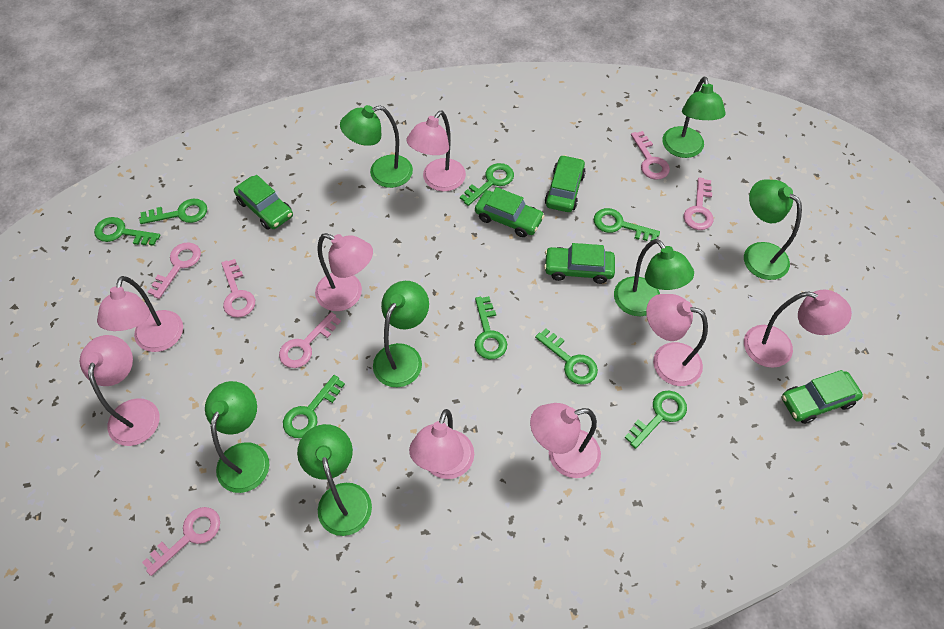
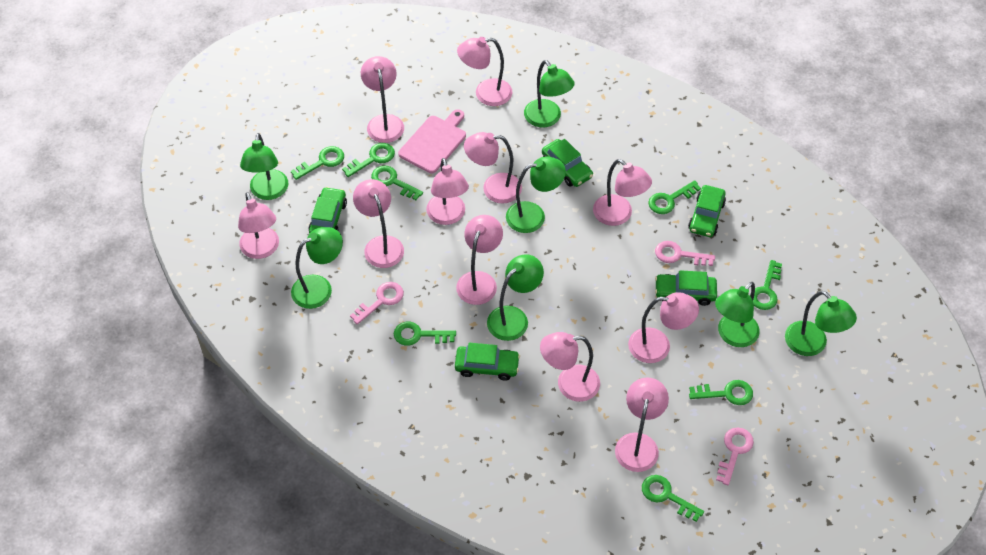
pink cutting board: none = 0 -> [398,109,466,173] = 1
pink key: [142,507,220,576] [148,242,201,299] [221,259,255,318] [279,312,341,368] [631,131,670,180] [684,177,714,230] = 6 -> [350,282,404,325] [655,241,715,266] [716,427,754,485] = 3
pink lamp: [80,335,159,446] [97,276,183,352] [315,233,373,311] [406,111,466,191] [409,409,474,479] [530,403,601,478] [646,294,708,386] [744,290,852,368] = 8 -> [238,192,279,259] [353,179,404,268] [361,56,404,143] [426,158,469,225] [456,215,503,305] [457,37,512,106] [464,132,522,204] [540,332,600,402] [593,159,652,226] [615,377,669,472] [628,292,699,363] = 11

